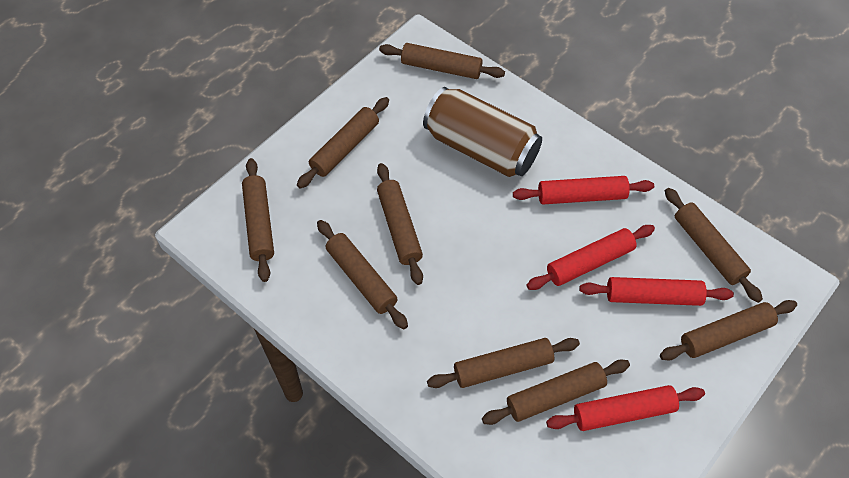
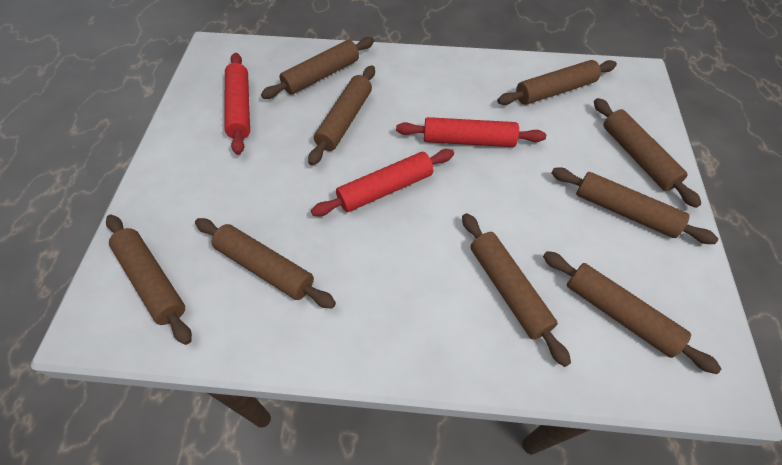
brown can: [423,87,542,177] = 1 -> none = 0
red rolling pin: [513,176,654,204] [527,225,655,290] [546,385,705,431] [579,277,734,306] = 4 -> [225,53,250,155] [311,149,454,217] [396,117,546,147] = 3

